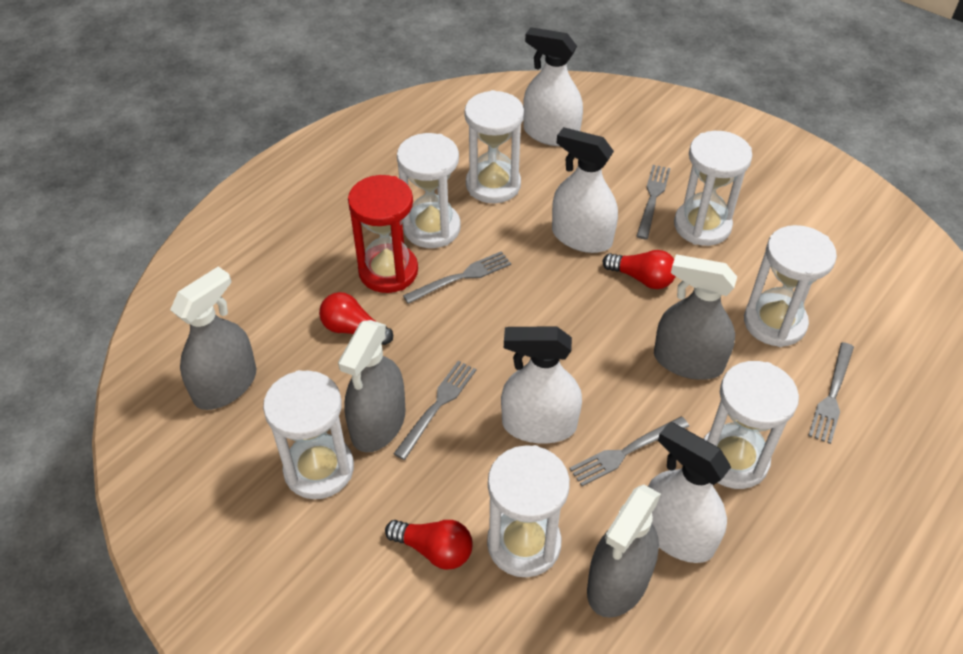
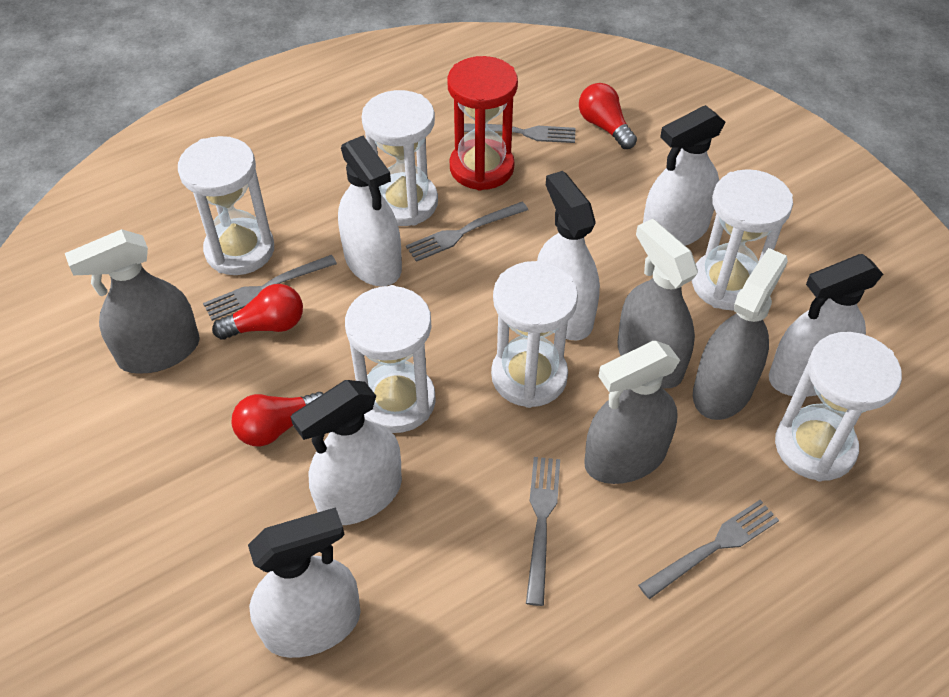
white hourglass: [263,370,354,499] [397,133,461,248] [465,90,524,203] [487,445,570,577] [674,131,752,246] [704,361,799,489] [744,225,837,347] = 7 -> [178,136,274,275] [345,285,436,433] [362,90,438,226] [491,261,578,408] [692,169,793,310] [775,332,902,481] = 6
white spray bottle: [501,326,582,444] [523,27,583,146] [552,127,618,253] [648,422,731,563] = 4 -> [248,507,361,658] [291,380,402,525] [338,136,402,286] [537,171,600,341] [643,105,725,246] [769,254,883,397] = 6

